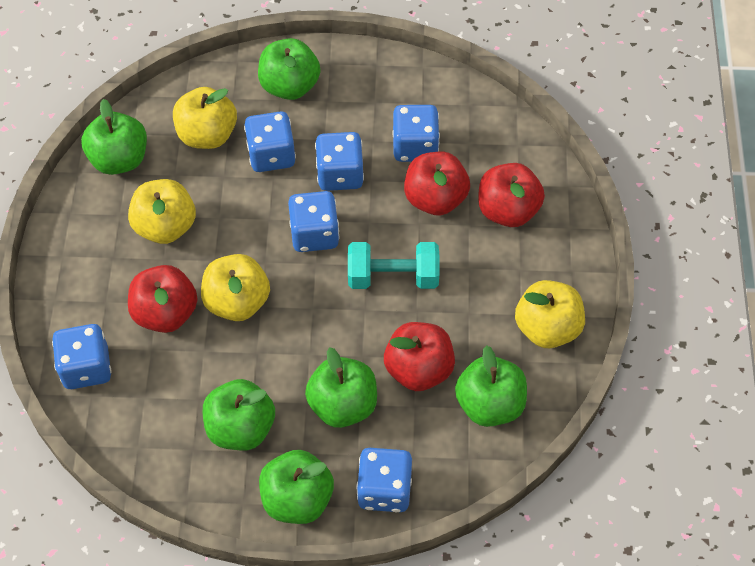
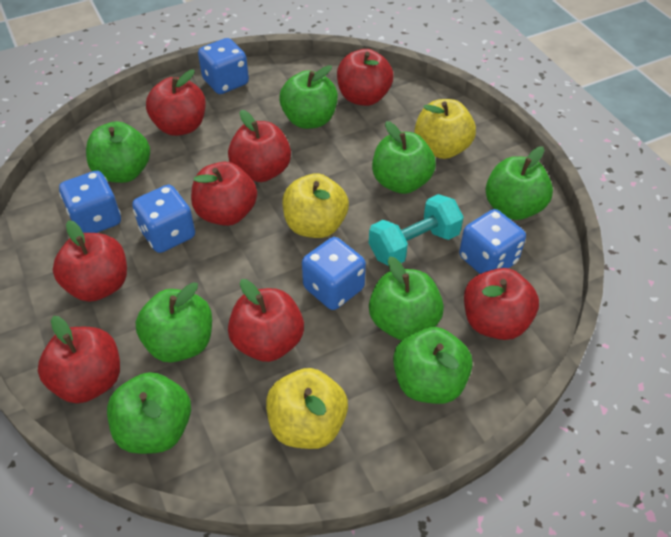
blue dice: [52,324,112,389] [244,111,296,172] [288,191,339,252] [315,132,364,191] [356,448,412,512] [392,105,440,162] = 6 -> [59,171,121,233] [132,185,195,253] [198,38,249,94] [302,237,366,310] [459,209,526,274] = 5
green apple: [81,99,147,175] [203,379,275,451] [258,38,320,100] [259,450,334,524] [305,347,377,428] [455,345,527,427] = 6 -> [86,121,150,183] [107,372,191,454] [136,282,212,362] [279,65,338,129] [369,257,444,340] [372,121,436,194] [393,327,473,404] [485,146,553,220] = 8
red apple: [128,265,198,333] [384,322,455,391] [404,152,470,216] [478,163,545,227] = 4 -> [38,316,120,404] [53,220,127,302] [146,70,206,136] [191,162,257,226] [228,110,291,182] [228,279,304,362] [337,49,393,106] [464,268,539,340] = 8
yellow apple: [128,179,196,244] [173,87,237,149] [201,254,270,321] [515,280,585,348] = 4 -> [266,368,348,449] [282,173,349,238] [414,99,476,159] = 3

